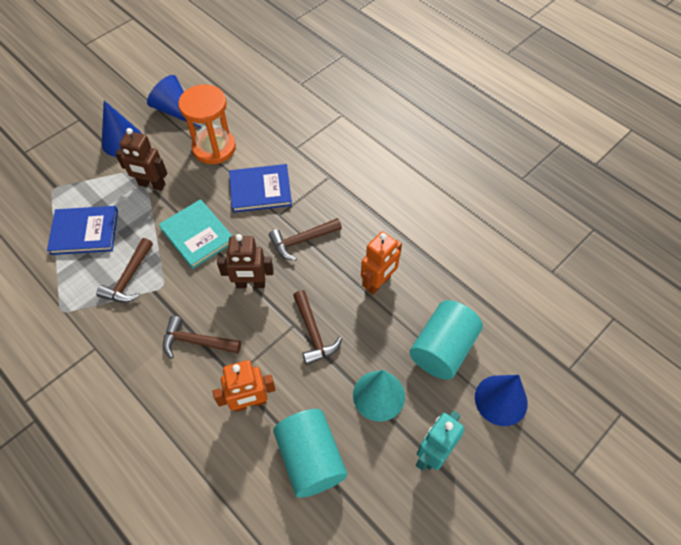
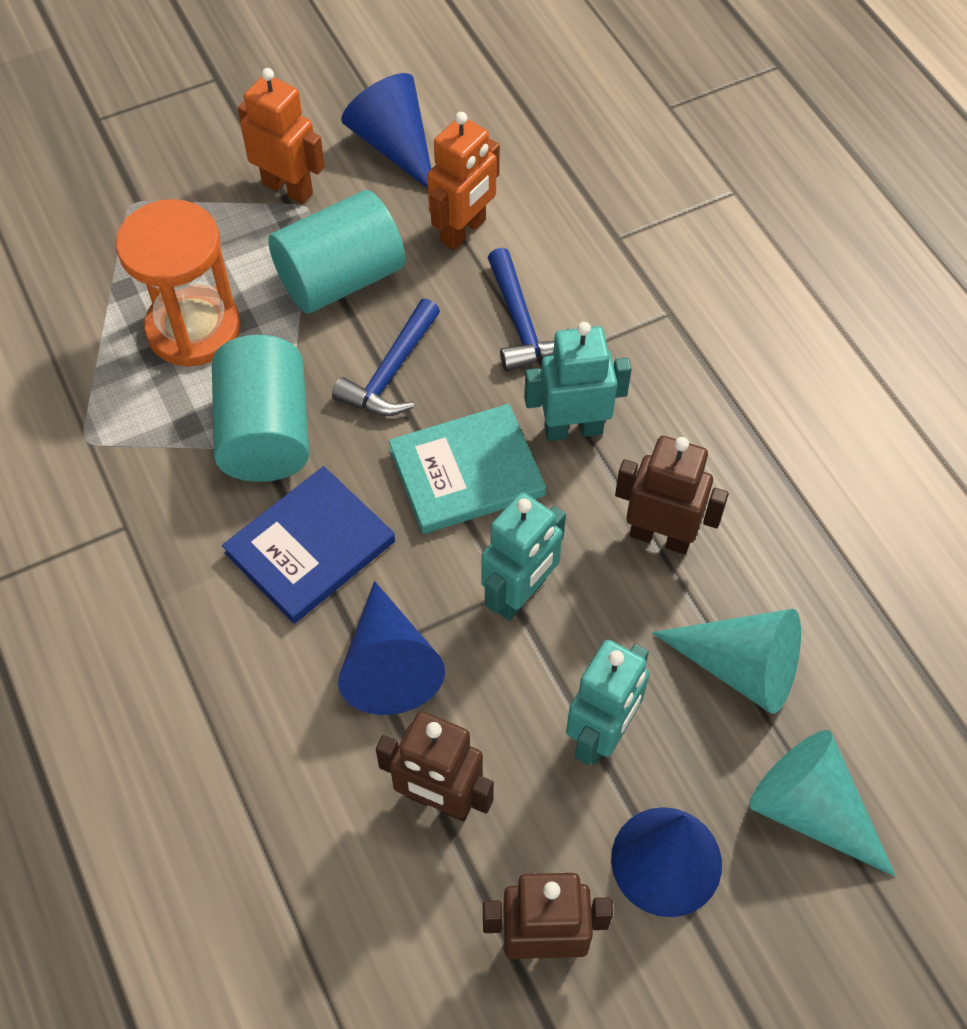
blue book: [47,206,118,255] [229,164,292,213] = 2 -> [222,466,395,624] = 1
blue hammer: none = 0 -> [332,299,440,416] [488,248,570,372] = 2
brown hammer: [96,238,153,303] [163,316,241,359] [269,218,342,261] [293,290,342,365] = 4 -> none = 0
brown robot: [115,128,167,191] [217,234,274,288] = 2 -> [376,711,494,821] [483,873,613,959] [615,436,729,554] = 3
turquoise cone: [353,370,405,422] = 1 -> [652,609,801,714] [749,730,896,877] = 2
turquoise robot: [416,410,464,471] = 1 -> [481,492,566,621] [524,322,632,441] [566,639,649,765] = 3

